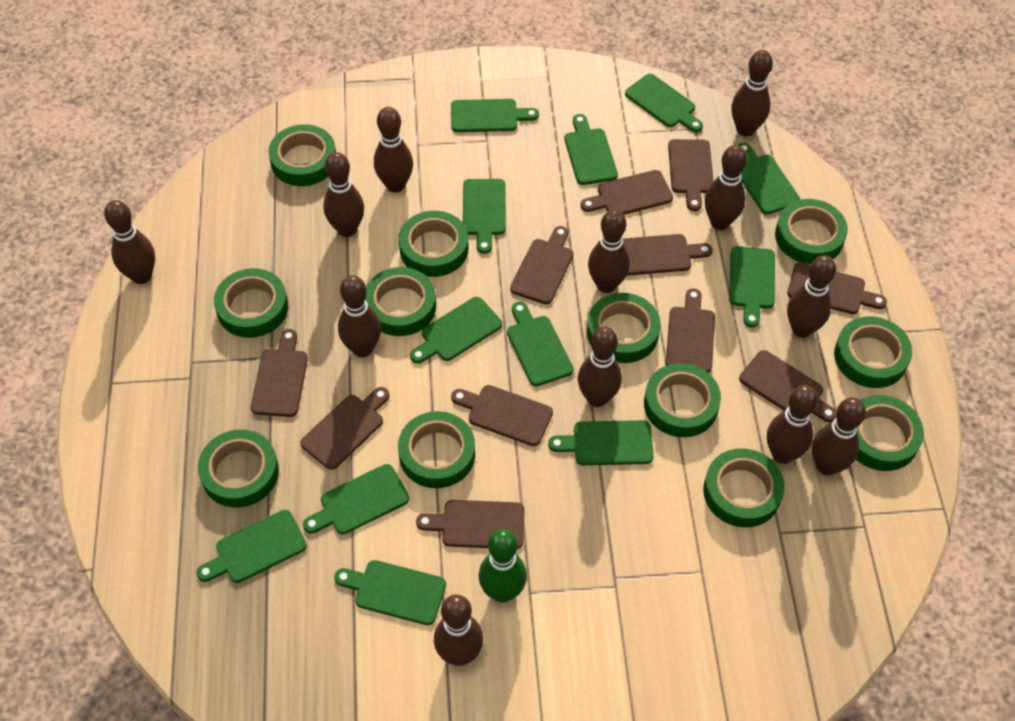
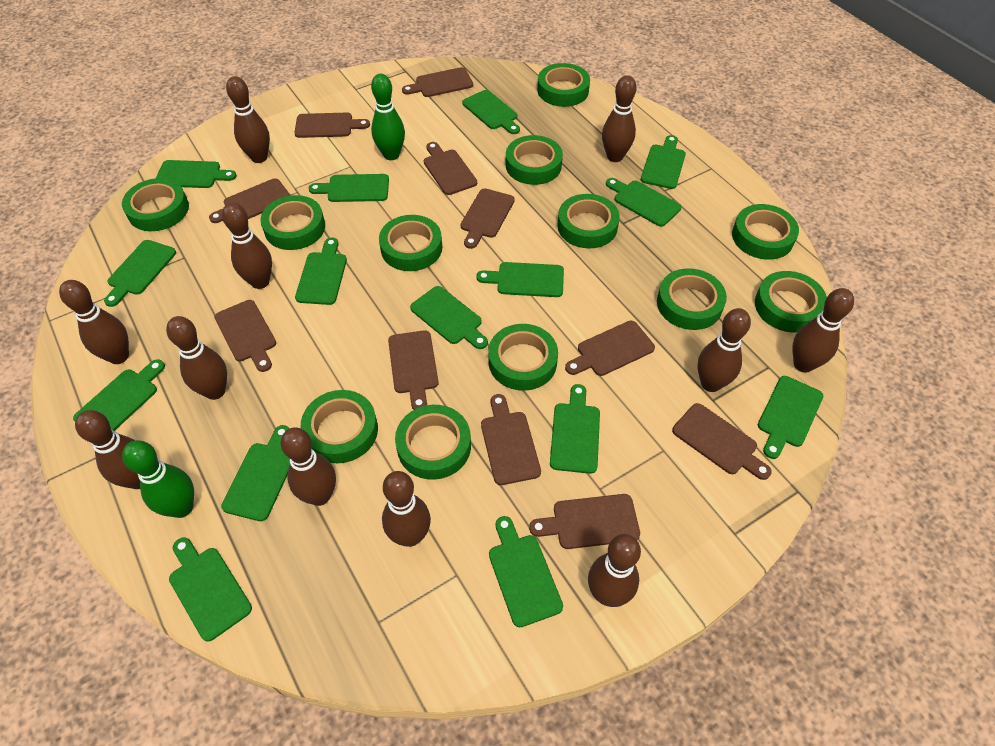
brown bowling pin: [104,200,155,284] [323,152,364,237] [338,275,381,357] [374,107,413,192] [434,594,483,666] [578,327,622,407] [588,209,630,293] [705,145,747,230] [731,50,773,136] [767,385,818,464] [787,255,836,338] [812,397,866,476] = 12 -> [59,280,129,364] [75,410,140,489] [166,316,227,400] [222,202,272,289] [226,76,270,163] [280,427,336,506] [382,471,431,547] [588,534,641,607] [602,75,637,162] [697,308,751,392] [792,288,854,373] = 11
green bowling pin: [479,529,527,603] = 1 -> [122,440,194,518] [371,74,405,160] = 2
green cutting board: [196,510,307,583] [303,464,409,535] [334,560,446,625] [410,297,502,364] [451,99,539,132] [463,179,506,254] [507,302,574,386] [548,420,654,465] [565,114,618,185] [625,74,703,132] [729,246,775,328] [738,143,800,215] = 12 -> [73,360,165,431] [104,240,176,307] [156,160,237,188] [169,537,252,642] [221,425,290,521] [295,238,347,305] [309,174,389,202] [410,286,488,349] [462,90,520,134] [476,262,564,297] [489,516,563,627] [550,384,600,474] [606,178,681,227] [641,135,686,189] [758,376,823,459] = 15

